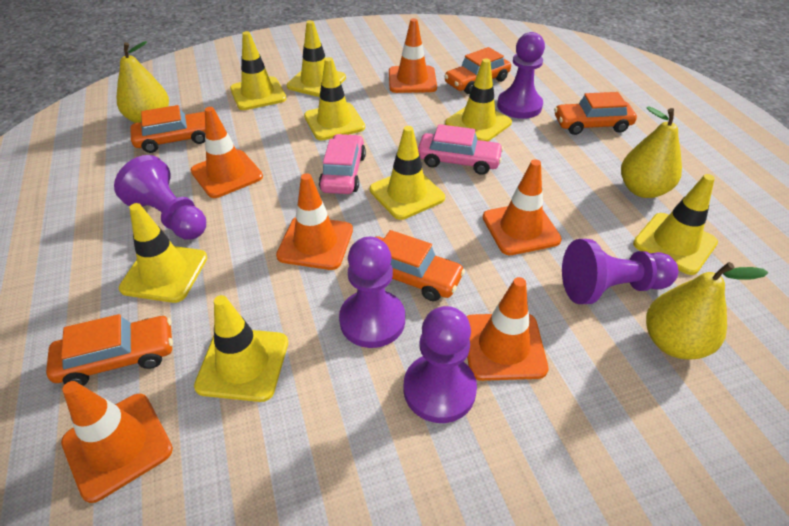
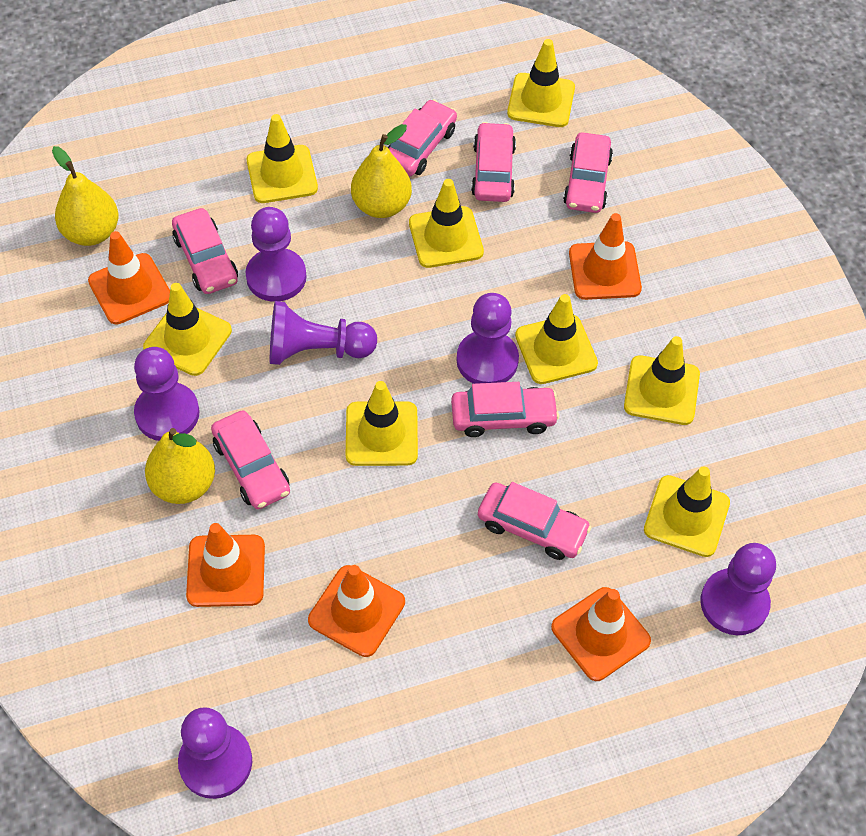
orange car: [46,314,173,386] [130,105,205,153] [376,230,465,301] [444,47,511,94] [554,92,637,135] = 5 -> none = 0
orange traffic cone: [61,381,173,503] [191,107,263,198] [276,173,353,270] [389,18,437,93] [466,277,548,381] [483,159,562,255] = 6 -> [88,231,170,325] [186,523,265,607] [308,565,405,657] [551,587,651,681] [569,213,642,300] = 5
pink car: [319,134,366,194] [418,124,504,175] = 2 -> [172,208,238,294] [211,410,290,509] [388,99,457,177] [451,382,559,437] [471,122,516,202] [478,482,592,560] [563,132,613,213] = 7
purple pawn: [114,155,206,240] [339,237,405,348] [404,306,477,423] [497,32,545,119] [562,239,678,304] = 5 -> [134,347,199,441] [178,707,252,799] [246,207,306,302] [270,301,377,365] [456,293,519,384] [700,543,776,635] = 6

